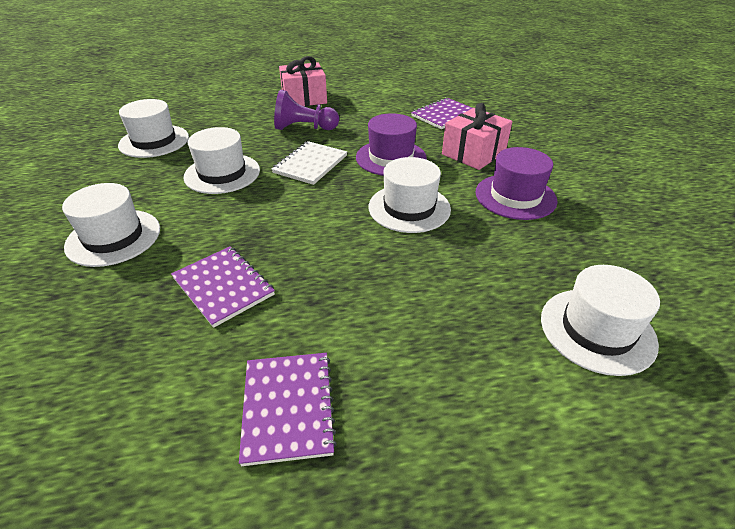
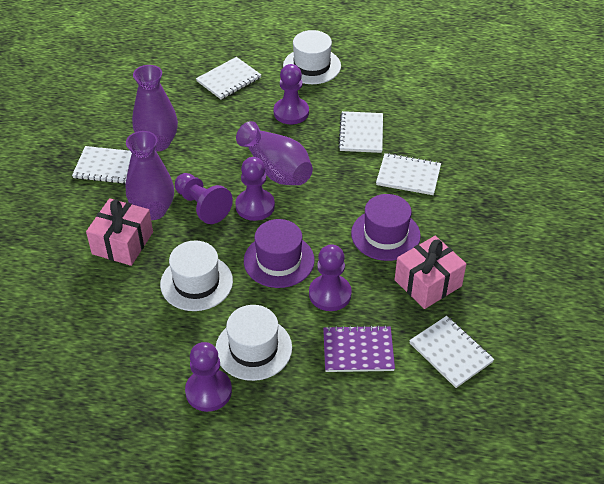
purple notebook: [171,246,275,328] [239,353,337,466] [411,98,472,129] = 3 -> [323,325,395,372] = 1
purple pawn: [274,90,339,130] = 1 -> [175,173,233,224] [185,342,232,412] [235,157,275,221] [274,64,309,124] [309,244,352,311] = 5
purple vase: none = 0 -> [126,131,174,220] [132,65,178,152] [236,121,313,185] = 3
white hat: [62,183,160,267] [118,99,189,158] [183,127,260,194] [369,157,451,233] [541,265,660,376] = 5 -> [160,240,233,311] [215,305,292,381] [283,30,341,84] = 3
white notebook: [272,141,347,185] = 1 -> [72,146,132,184] [196,57,261,99] [338,111,383,153] [376,153,441,195] [409,316,494,388] = 5

